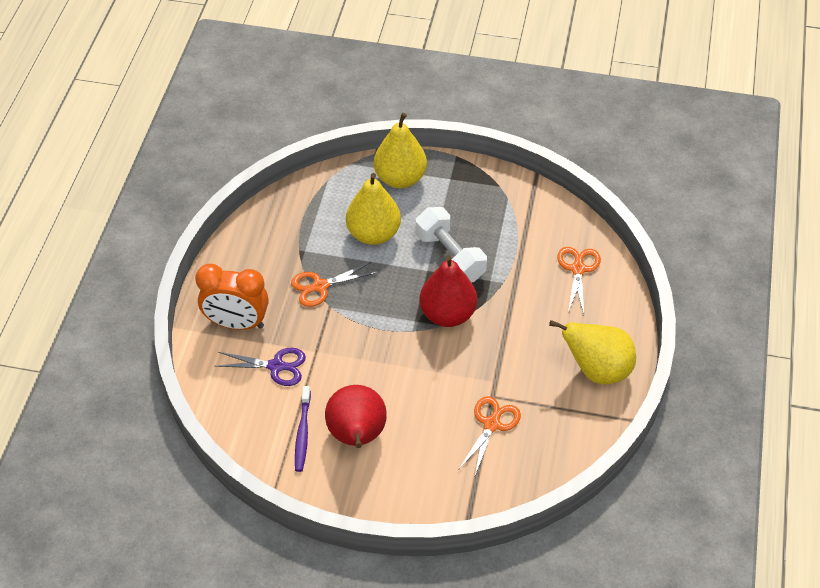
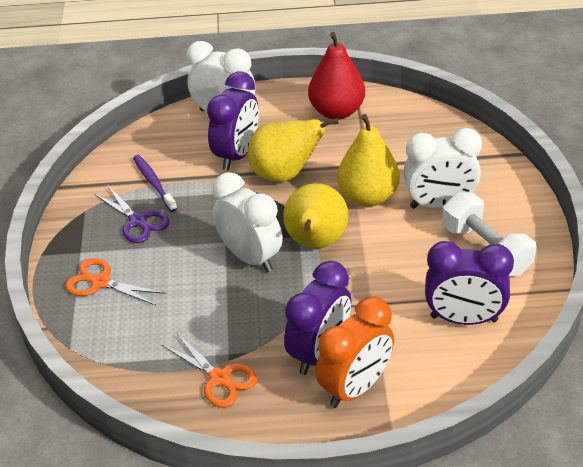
orange scissors: [291,262,378,307] [459,396,521,475] [557,247,601,314] = 3 -> [65,258,165,306] [162,333,257,407] = 2
purple clock: none = 0 -> [207,72,259,170] [284,261,351,375] [425,241,514,325] = 3
red pear: [325,385,387,448] [419,255,477,327] = 2 -> [308,32,365,120] = 1
white clock: none = 0 -> [187,41,255,112] [212,172,283,272] [403,128,482,209] = 3

